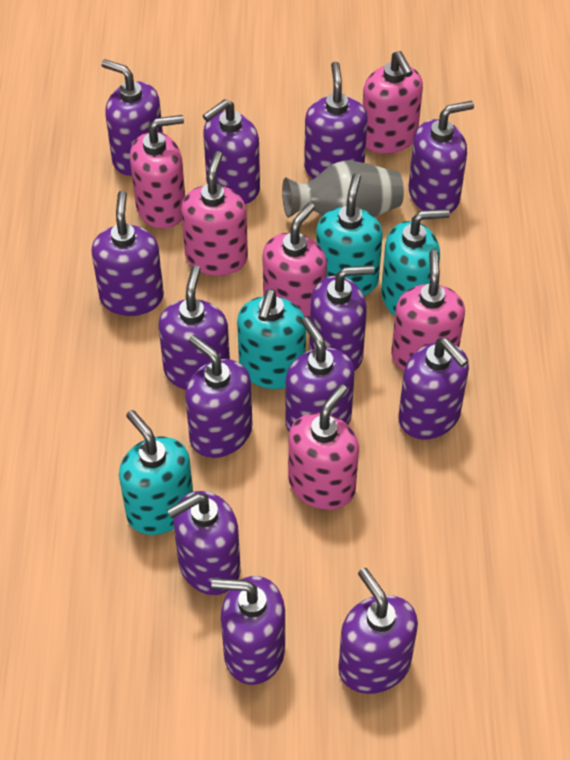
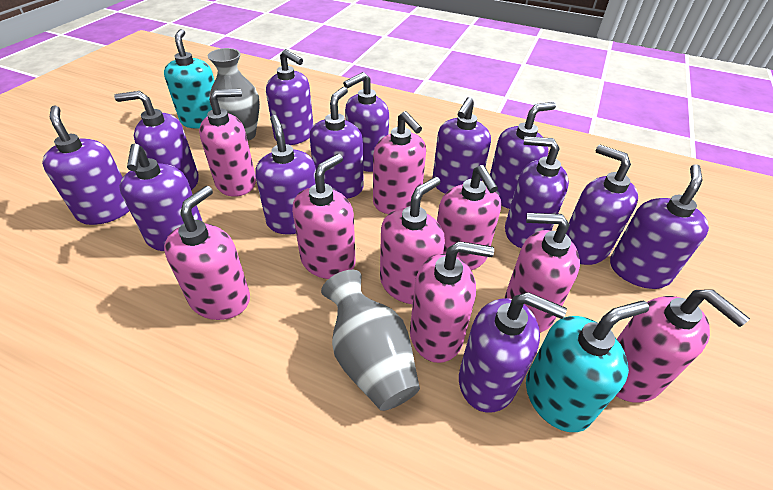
grey vase: [282,161,404,218] = 1 -> [208,48,260,141] [321,270,420,411] = 2
pink soap dispenser: [130,115,185,229] [181,151,248,276] [262,203,327,318] [288,384,359,510] [362,51,423,154] [391,250,465,370] = 6 -> [164,186,250,320] [199,89,256,197] [292,154,356,279] [373,111,426,214] [380,177,445,304] [410,241,494,363] [437,165,501,270] [505,213,580,333] [616,289,750,402] = 9
turquoise soap dispenser: [119,410,193,535] [237,289,306,389] [316,173,383,296] [381,209,450,316] = 4 -> [164,29,215,129] [526,301,649,432] = 2

